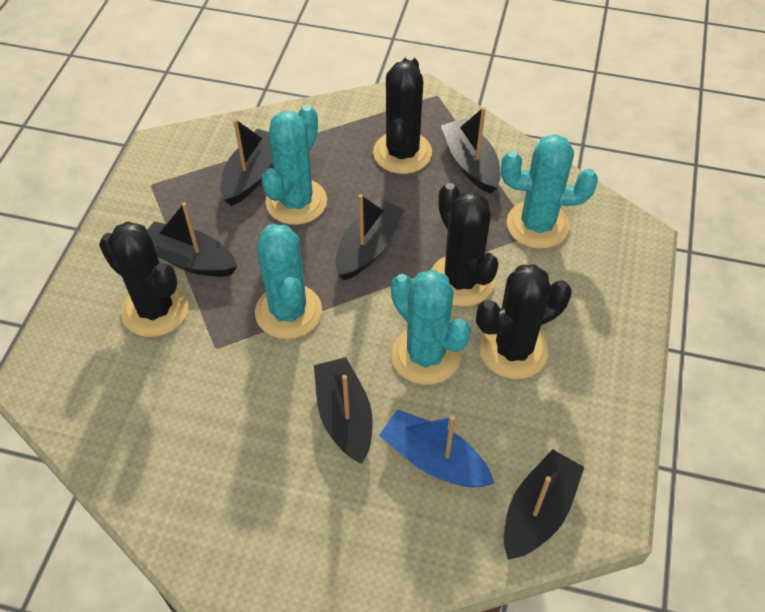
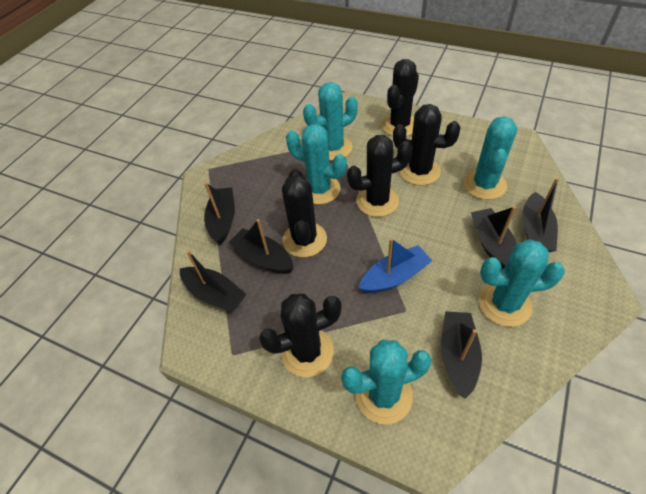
black cactus: [99,222,189,337] [373,55,432,174] [431,183,499,307] [476,264,572,379] = 4 -> [259,294,342,377] [282,169,327,257] [347,135,412,217] [381,59,419,136] [393,104,461,185] = 5
turquoise cactus: [255,224,322,339] [262,105,327,225] [391,270,471,385] [501,134,598,249] = 4 -> [286,124,347,204] [303,82,358,161] [341,340,432,424] [463,116,517,200] [479,239,565,327] = 5

